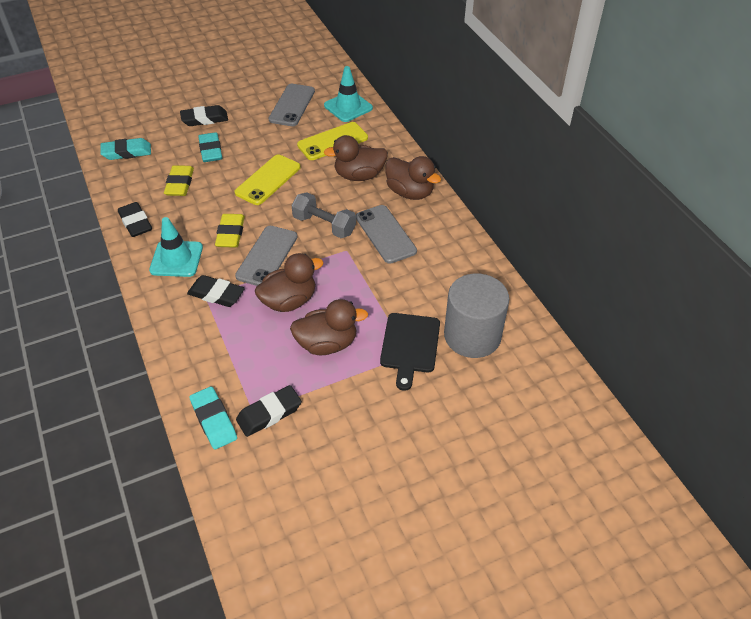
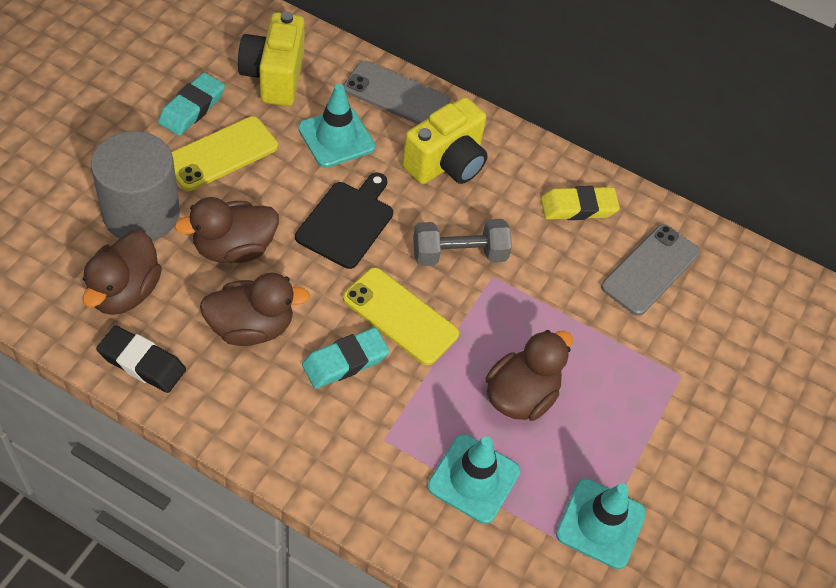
black eraser: [118,202,152,237] [180,105,228,126] [187,275,245,307] [236,385,302,437] = 4 -> [96,325,186,393] = 1
grey phone: [235,226,297,286] [268,84,315,126] [356,205,417,264] = 3 -> [343,61,450,124] [601,224,700,316] = 2
turquoise eraser: [100,138,151,160] [190,386,237,449] [198,132,222,162] = 3 -> [158,73,225,136] [302,328,389,389] = 2
turquoise traffic cone: [149,217,203,277] [324,66,373,122] = 2 -> [298,84,375,168] [427,434,521,524] [556,478,646,569] = 3
yellow camera: none = 0 -> [238,11,305,106] [402,97,488,184] = 2
yellow eraser: [164,165,194,196] [215,214,245,248] = 2 -> [541,186,620,220] = 1

